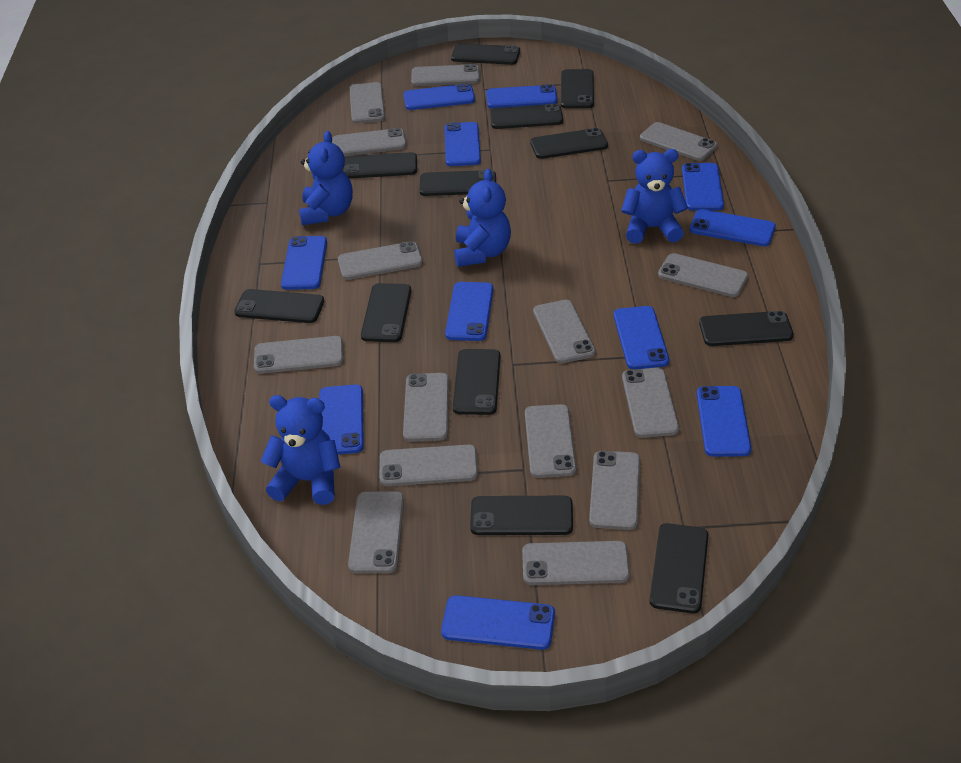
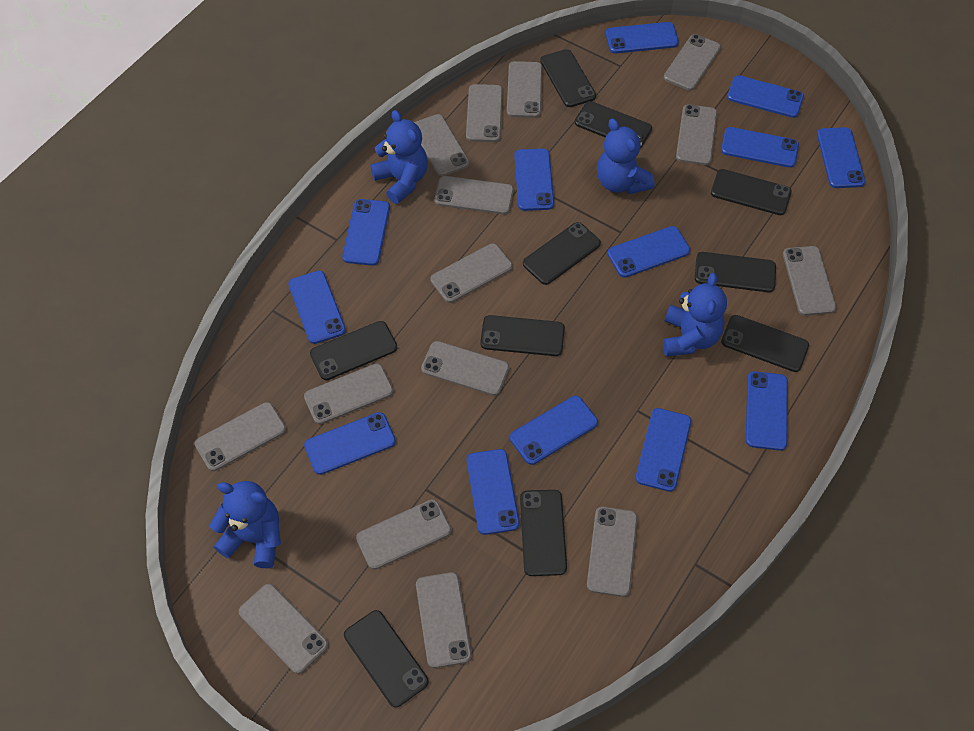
black phone: [234,289,324,323] [342,152,417,179] [361,283,411,342] [419,170,496,196] [451,43,520,65] [453,349,500,415] [470,496,573,535] [490,104,563,129] [530,128,608,159] [561,69,594,108] [650,523,708,613] [699,311,794,346] = 12 -> [310,321,398,380] [344,610,429,707] [480,315,565,356] [520,490,567,576] [523,222,601,285] [540,49,596,107] [575,101,652,149] [695,252,776,292] [711,169,792,215] [721,315,809,372] = 10
blue phone: [281,236,327,290] [319,385,364,454] [404,83,475,110] [441,595,555,650] [444,122,481,166] [445,282,493,341] [486,84,558,108] [614,306,669,369] [682,163,724,211] [690,209,776,246] [697,386,752,457] = 11 -> [288,271,346,344] [304,412,396,475] [342,199,390,266] [467,449,520,535] [510,396,598,465] [514,149,554,211] [606,22,679,53] [607,226,690,278] [636,408,691,492] [721,127,799,168] [727,75,804,118] [746,371,788,451] [817,127,865,188] = 13

